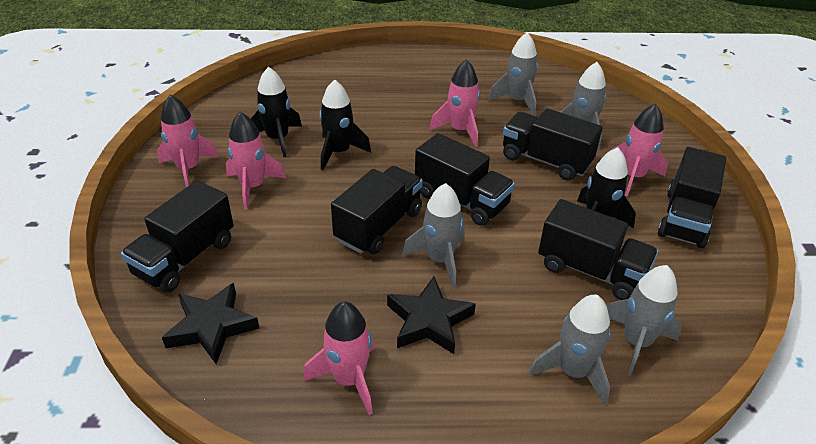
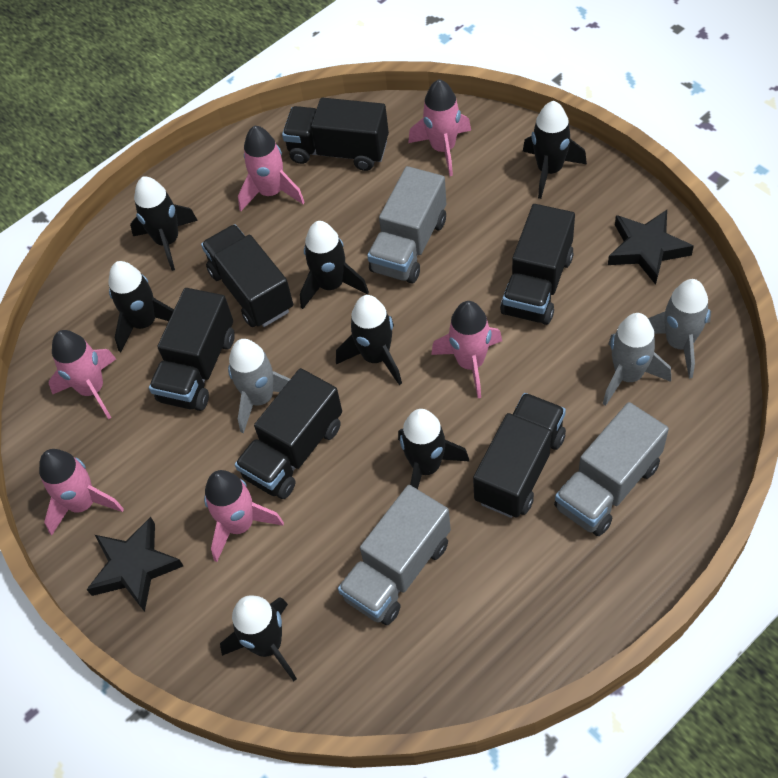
black rocket: [251,67,302,157] [319,79,371,170] [577,147,636,228] = 3 -> [108,261,174,352] [130,176,198,271] [220,595,297,681] [300,221,369,309] [336,295,402,385] [398,409,470,489] [523,101,587,199] = 7
grey rocket: [402,183,465,288] [488,32,538,116] [529,295,610,405] [560,62,606,150] [607,265,682,376] = 5 -> [228,339,290,433] [603,313,671,406] [648,279,711,379] = 3
grey truck: none = 0 -> [338,485,451,625] [367,166,446,283] [554,402,669,536] = 3
pink rocket: [157,94,219,187] [226,112,286,210] [303,301,375,415] [430,59,480,147] [612,104,668,196] = 5 -> [39,449,124,536] [48,330,116,419] [204,470,284,562] [238,125,305,211] [408,79,471,176] [431,301,502,398] = 6

